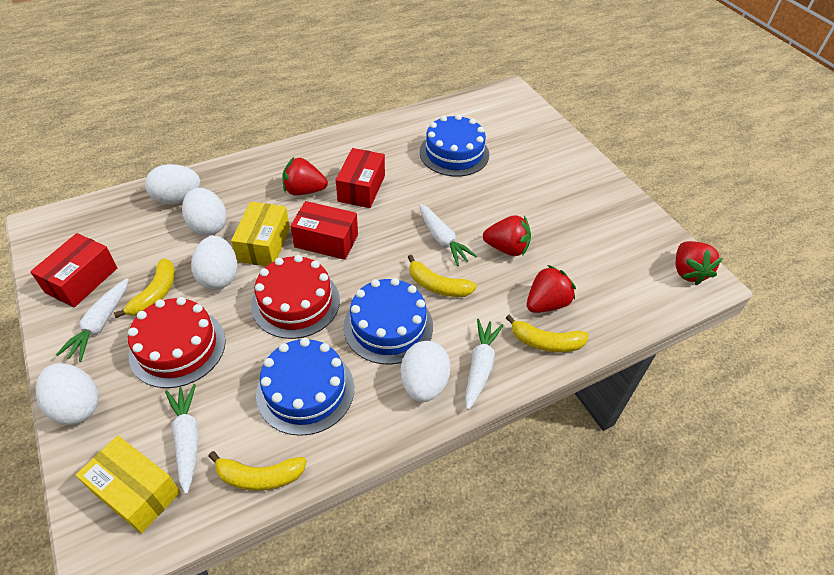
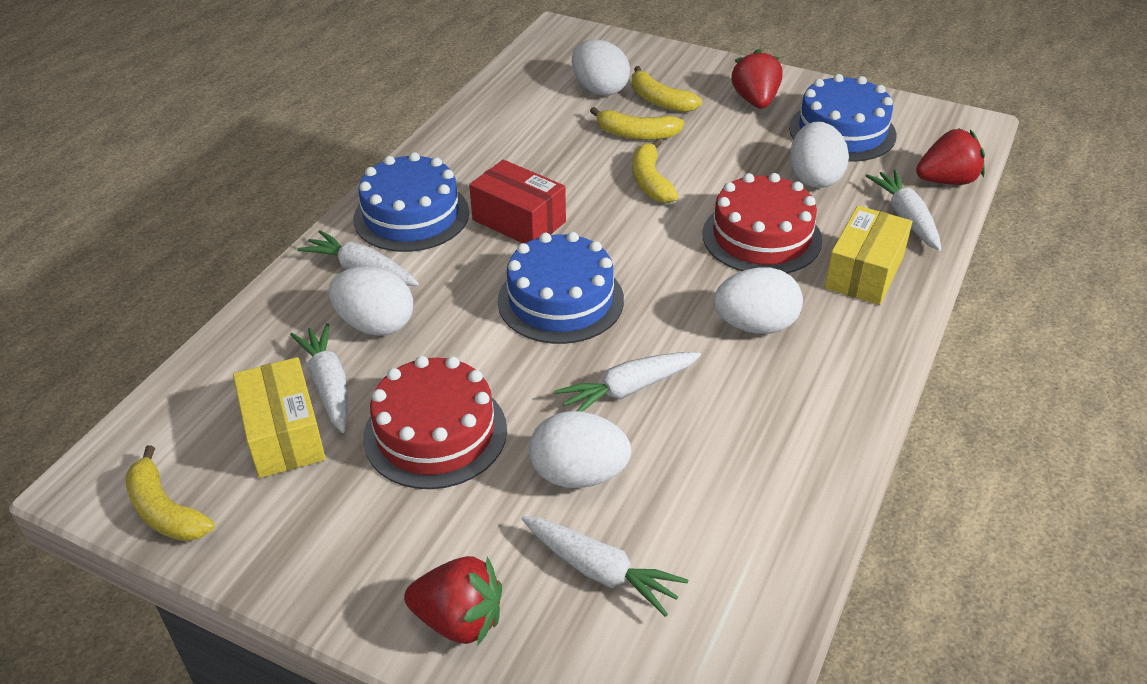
red box: [30,233,117,308] [290,201,358,260] [336,148,385,208] = 3 -> [469,160,566,243] = 1
red strawberry: [283,157,328,196] [483,215,531,256] [527,265,576,313] [676,241,723,285] = 4 -> [404,556,502,646] [731,49,783,109] [916,128,985,185] = 3
white carrot: [56,278,129,362] [165,384,199,494] [419,204,477,266] [465,319,504,410] = 4 -> [290,323,348,433] [298,230,419,286] [522,516,688,617] [554,352,701,412] [865,170,942,251] = 5

